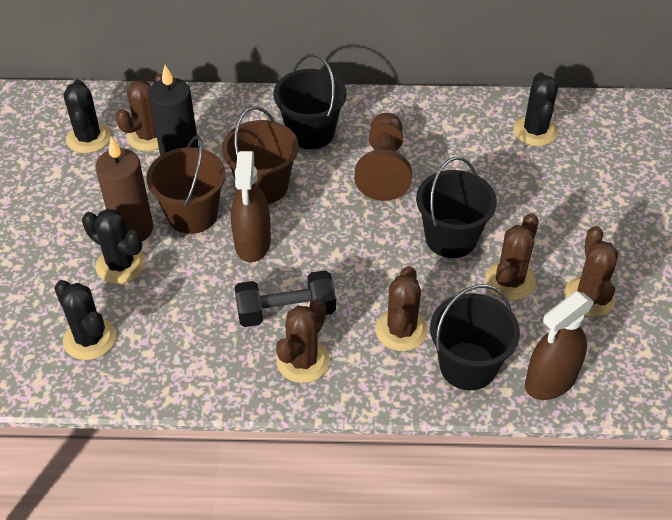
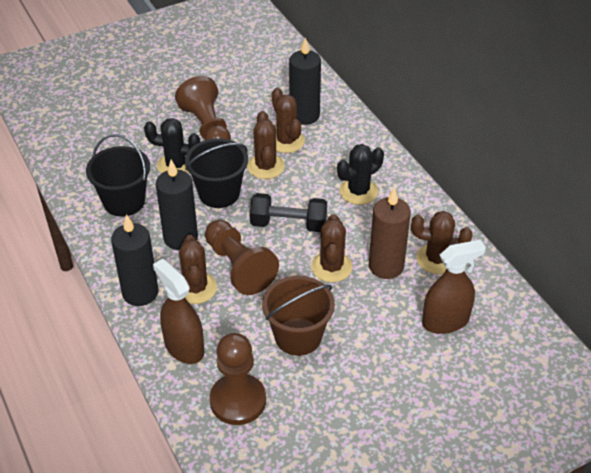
black bucket: [274,54,347,150] [416,157,497,258] [430,284,520,390] = 3 -> [86,134,150,217] [185,138,248,208] = 2
black cactus: [54,280,116,360] [64,80,111,153] [82,209,145,284] [513,72,558,146] = 4 -> [144,118,200,174] [337,144,384,205] = 2
black candle: [149,65,199,156] = 1 -> [111,214,158,306] [156,160,198,250] [289,37,321,125] = 3
brown bucket: [146,135,226,234] [222,106,299,204] = 2 -> [262,276,335,356] = 1
brown pawn: [354,113,412,201] = 1 -> [175,76,231,140] [205,220,279,295] [210,333,266,425] = 3

